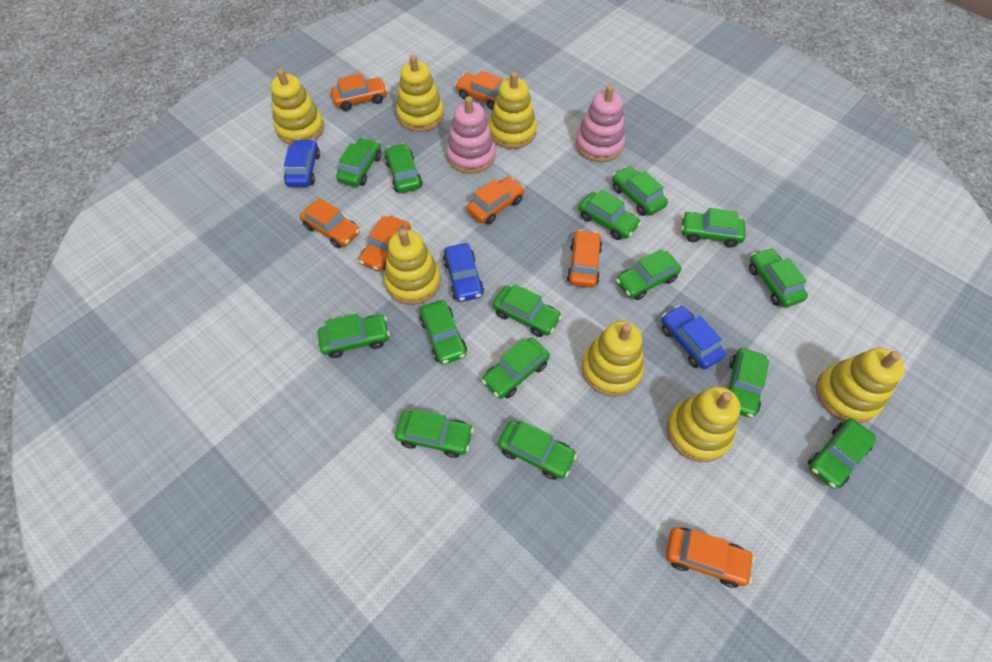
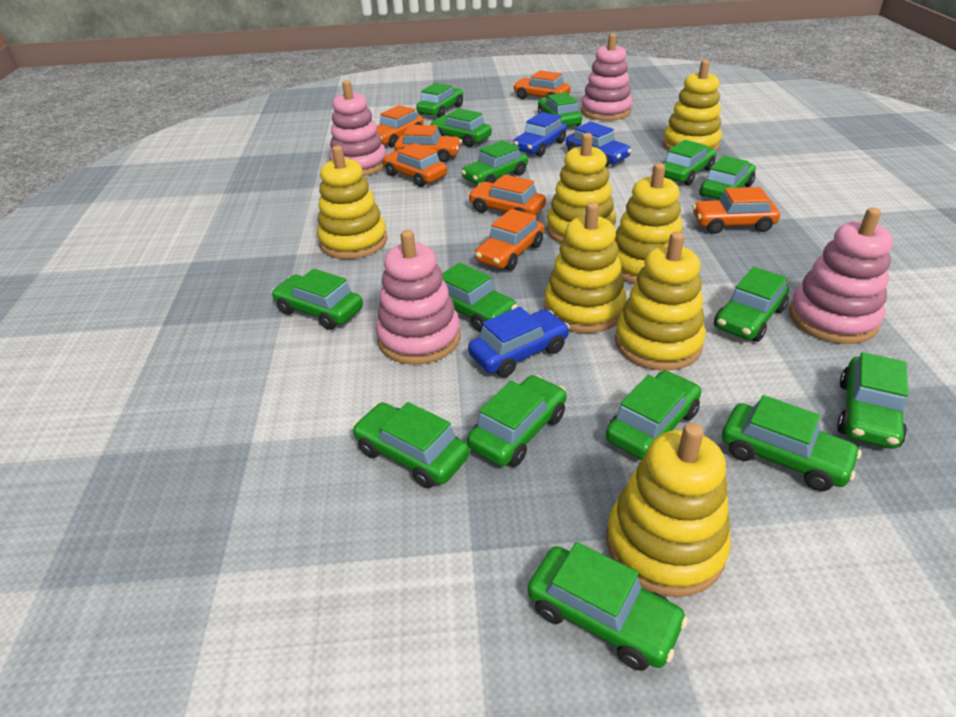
pink stacking toy: [446,96,496,174] [576,85,625,162] = 2 -> [329,80,386,176] [376,230,461,365] [581,33,632,121] [789,208,893,344] = 4

